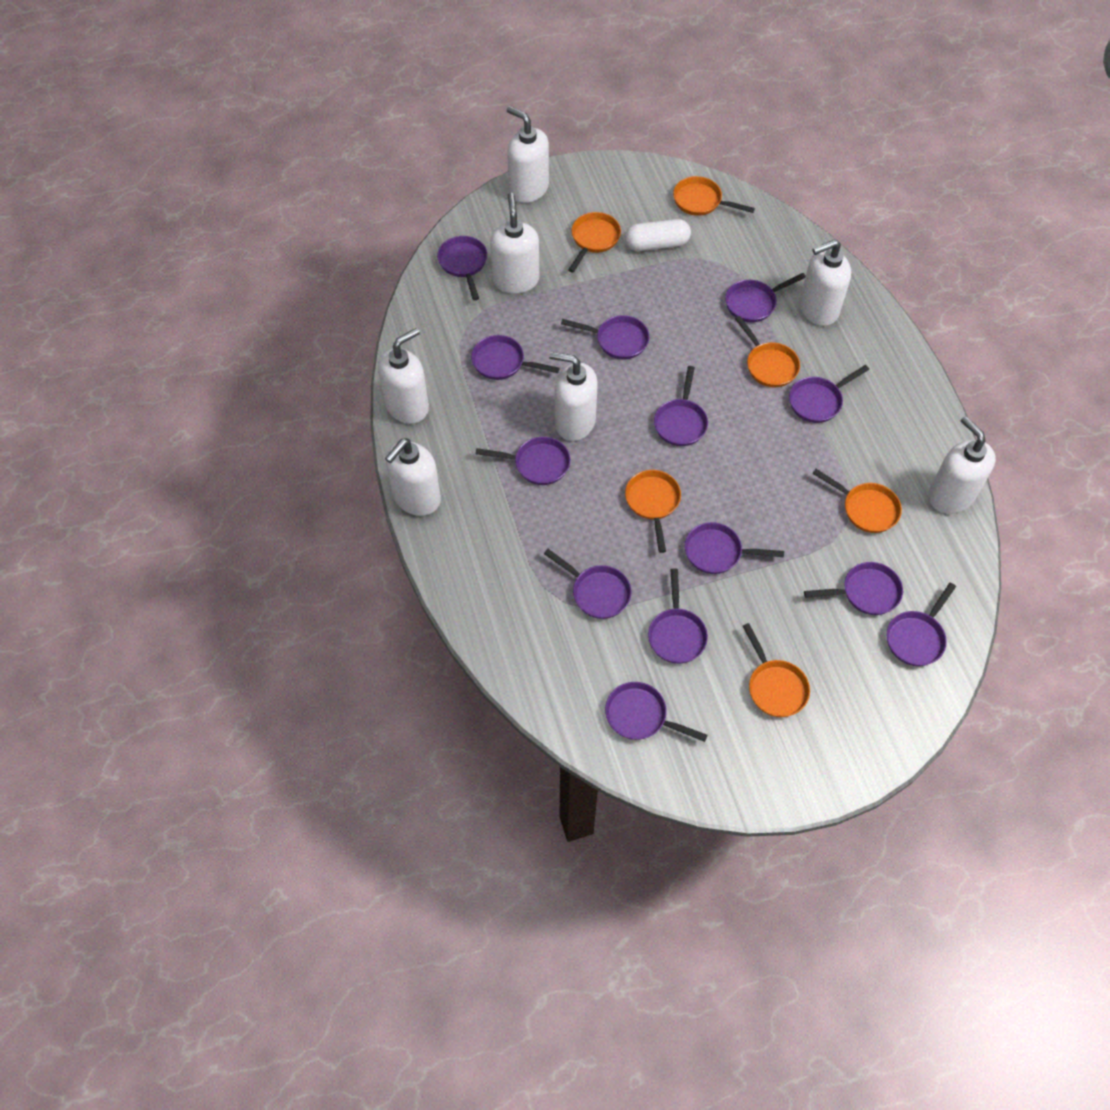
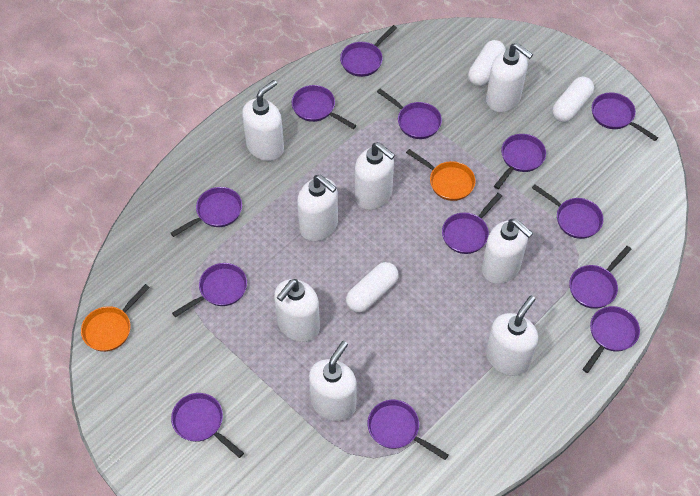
orange pan: [568,212,621,273] [625,470,681,553] [673,176,755,216] [735,316,800,387] [743,623,810,717] [812,469,902,533] = 6 -> [81,284,150,352] [406,149,476,201] = 2
white capsule: [625,219,691,251] = 1 -> [346,262,399,313] [468,40,506,86] [552,77,594,122] = 3
white soap dispenser: [378,328,429,424] [385,438,441,516] [490,193,539,293] [507,106,549,203] [549,352,598,441] [799,239,851,326] [928,416,996,514] = 7 -> [242,80,284,161] [274,279,320,342] [297,175,338,241] [309,341,357,421] [355,142,395,210] [482,219,533,284] [486,43,533,112] [486,295,538,376] = 8

